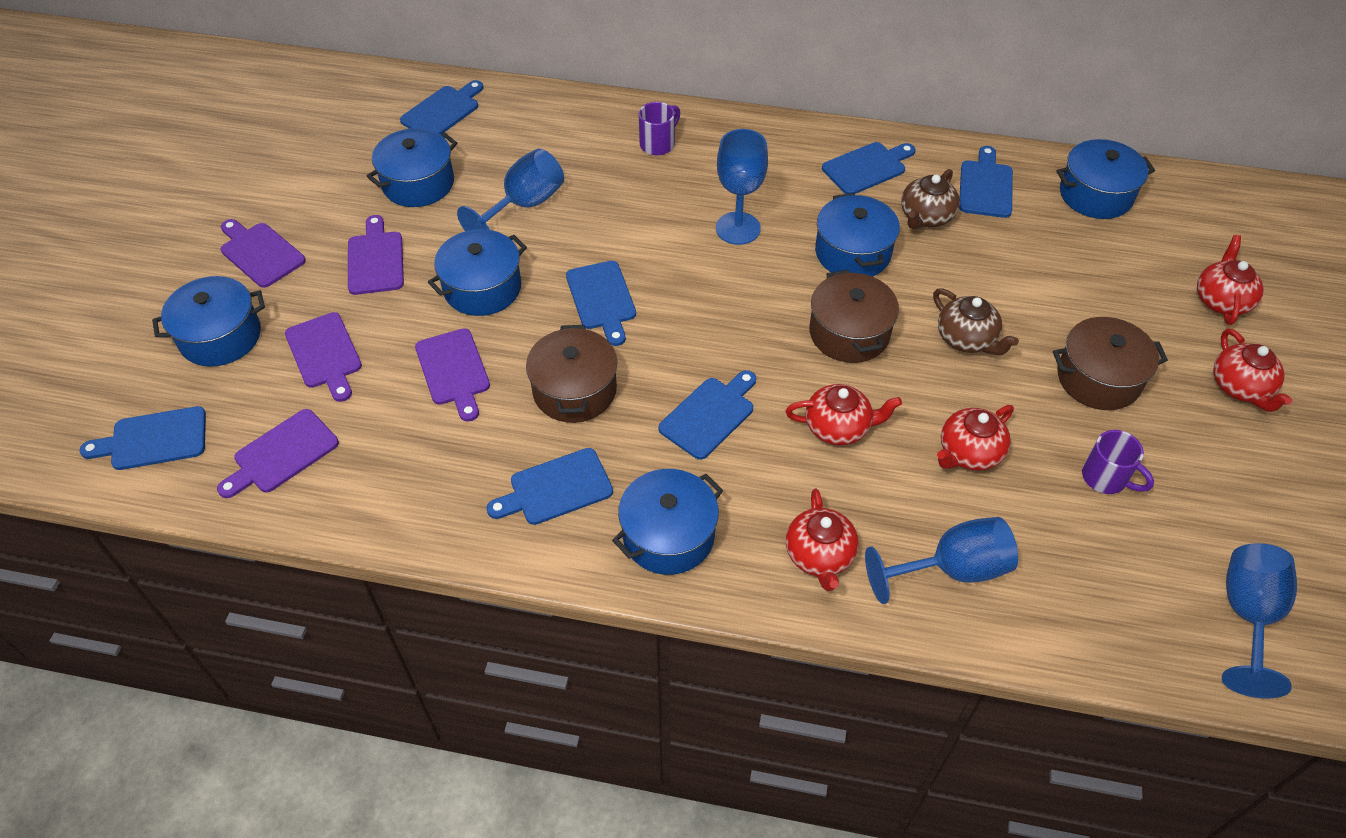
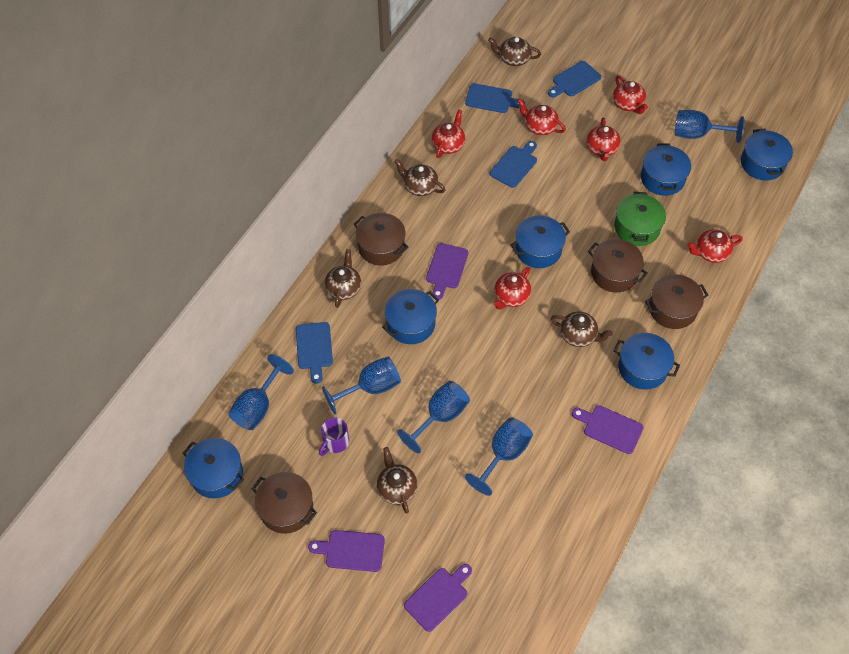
blue cutting board: [79,406,206,470] [400,80,484,135] [487,448,613,525] [566,261,636,346] [659,370,756,460] [822,142,915,194] [959,146,1013,218] = 7 -> [296,322,333,384] [465,83,525,113] [490,141,537,188] [548,61,601,97] = 4
blue goblet: [457,149,564,231] [716,129,768,245] [865,517,1018,604] [1222,543,1297,699] = 4 -> [228,354,294,430] [322,357,401,414] [397,381,470,453] [465,417,533,496] [675,110,745,143] = 5
brown pot: [526,325,618,423] [809,270,899,363] [1053,317,1168,410] = 3 -> [252,472,317,534] [354,213,408,265] [588,239,648,293] [645,274,708,329] = 4
brown teapot: [901,169,960,230] [933,288,1019,355] = 2 -> [325,249,361,308] [377,447,417,514] [394,159,445,196] [488,37,541,66] [551,312,613,347] = 5
green pot: none = 0 -> [614,192,666,246] = 1
purple cutting board: [217,409,339,498] [221,219,306,288] [285,312,362,402] [348,215,404,295] [415,328,490,422] = 5 -> [308,530,385,572] [404,564,472,632] [426,243,468,300] [572,405,644,454] = 4
purple mug: [639,102,680,155] [1082,430,1154,494] = 2 -> [319,418,349,456] = 1
red teapot: [786,384,902,445] [786,489,859,591] [937,405,1014,471] [1197,235,1264,325] [1213,328,1292,412] = 5 -> [432,110,465,158] [494,267,531,310] [517,99,566,135] [586,117,621,161] [613,75,648,114] [687,229,743,263] = 6

